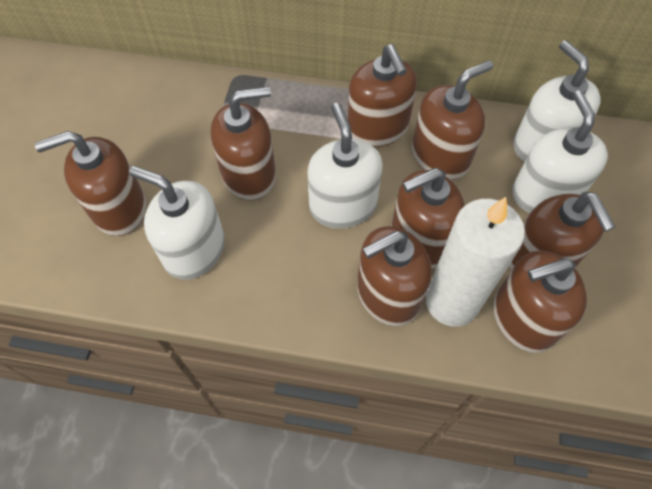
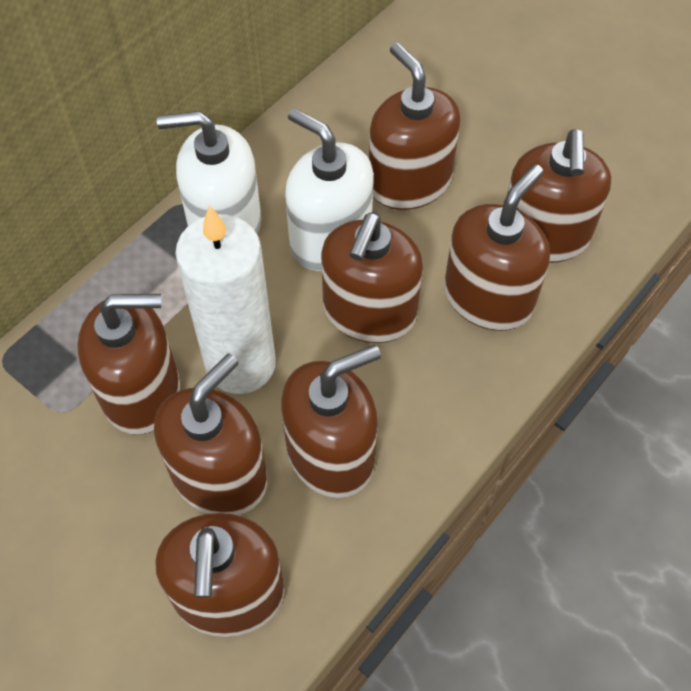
white soap dispenser: [129,166,225,280] [307,103,383,228] [512,90,608,213] [513,40,601,161] = 4 -> [157,111,261,234] [285,108,374,271] = 2

